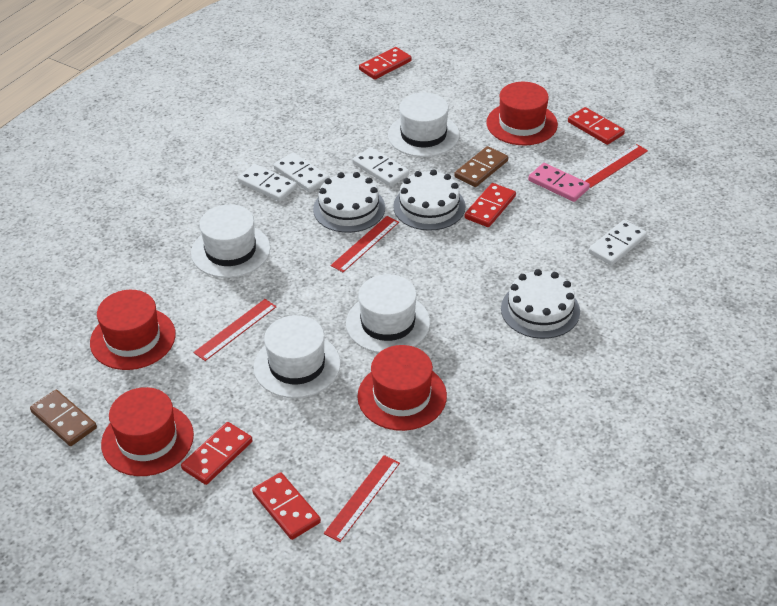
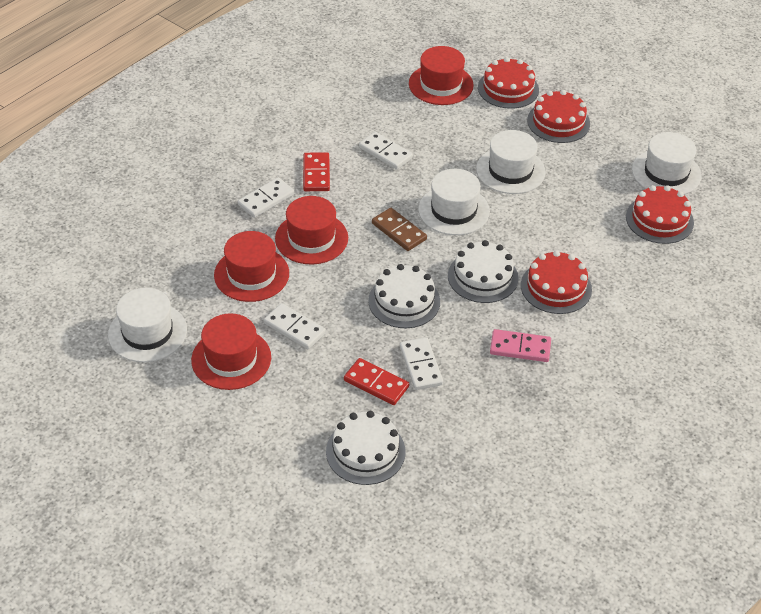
brown domino: [30,390,97,446] [454,146,508,187] = 2 -> [372,208,427,251] = 1
red cake: none = 0 -> [478,57,539,109] [521,250,592,314] [527,90,590,143] [626,185,694,244] = 4
red domino: [181,422,253,485] [252,472,321,540] [359,47,412,80] [465,183,516,227] [568,107,625,145] = 5 -> [303,152,330,191] [344,358,409,405] = 2
red ruler: [193,299,277,361] [324,455,400,542] [331,216,399,272] [581,144,648,188] = 4 -> none = 0

